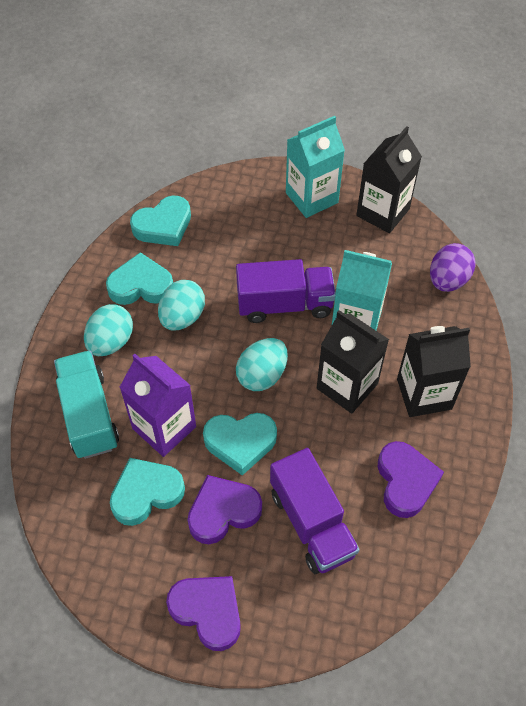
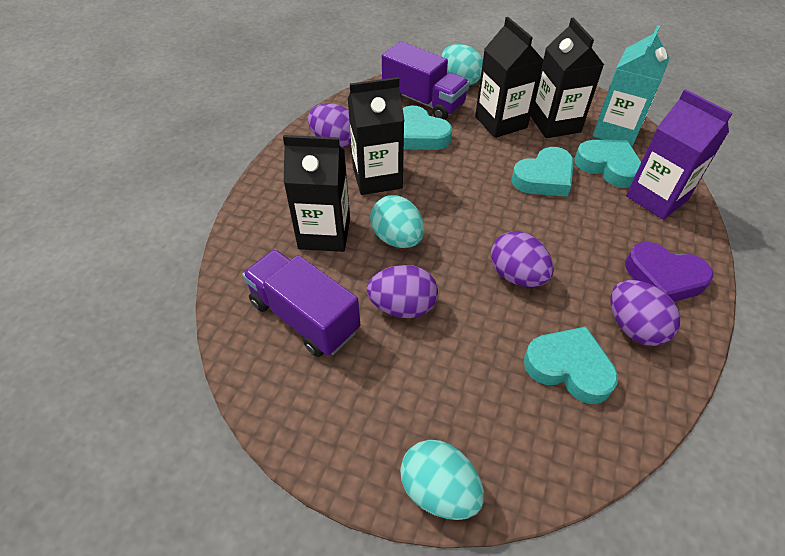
black carton: [317,310,389,414] [356,126,422,233] [397,326,471,417] = 3 -> [283,135,350,252] [348,77,405,195] [475,17,544,138] [530,18,604,138] = 4
purple egg: [430,243,475,292] = 1 -> [308,103,351,148] [367,265,438,318] [491,231,554,287] [610,280,681,346] = 4
purple heart: [166,576,241,651] [187,475,262,544] [378,441,444,518] = 3 -> [625,242,714,302] = 1
turquoise carton: [286,116,345,218] [332,250,392,330] = 2 -> [593,25,670,147] = 1
turquoise truck: [54,350,119,459] = 1 -> none = 0

